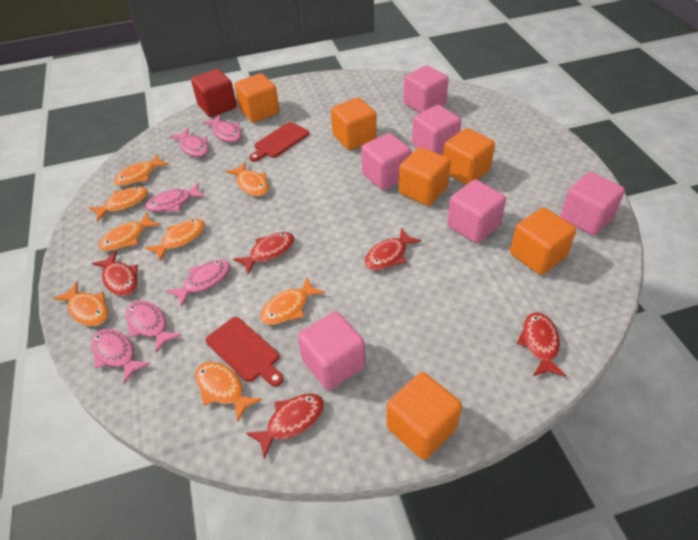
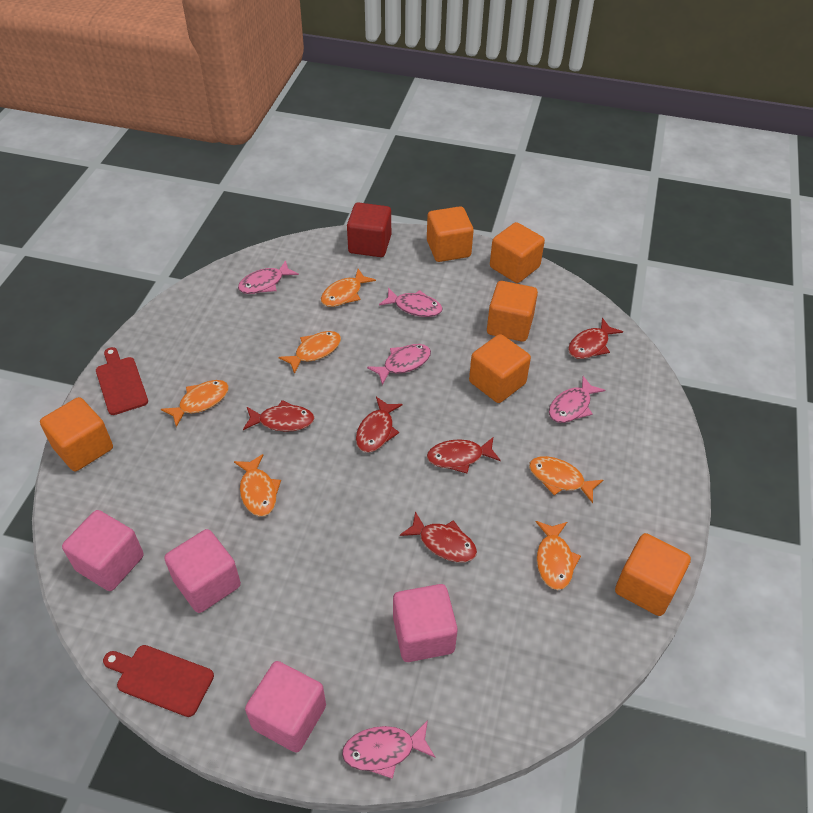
orange fish: [53,282,108,326] [89,186,148,222] [98,212,160,251] [114,154,169,186] [145,219,205,261] [195,362,262,422] [226,162,269,196] [260,277,325,325] = 8 -> [161,380,229,427] [234,454,281,516] [278,331,341,374] [321,269,376,307] [529,456,603,503] [536,521,581,590] = 6
pink cube: [298,311,366,390] [361,133,411,190] [404,65,448,113] [412,105,461,155] [447,180,506,243] [561,172,625,235] = 6 -> [62,510,144,591] [164,529,241,613] [245,661,326,753] [393,584,458,662] = 4
pink fish: [91,329,151,384] [126,300,182,353] [145,183,206,212] [166,259,230,307] [169,128,209,157] [202,115,242,142] = 6 -> [238,260,299,294] [342,720,435,779] [367,344,431,385] [379,288,443,317] [549,376,605,423] = 5

